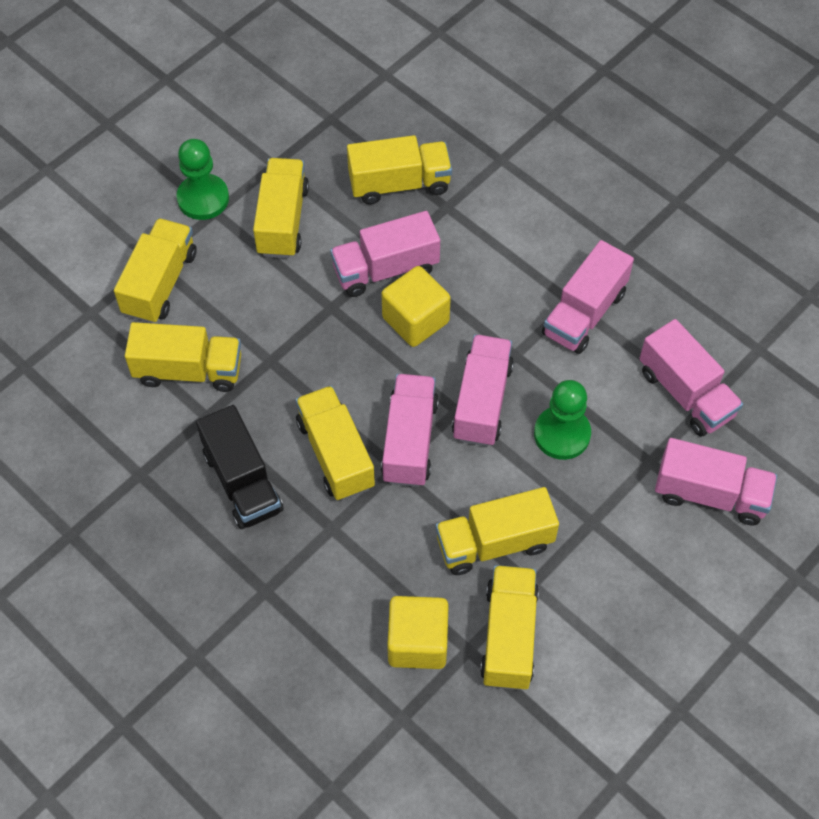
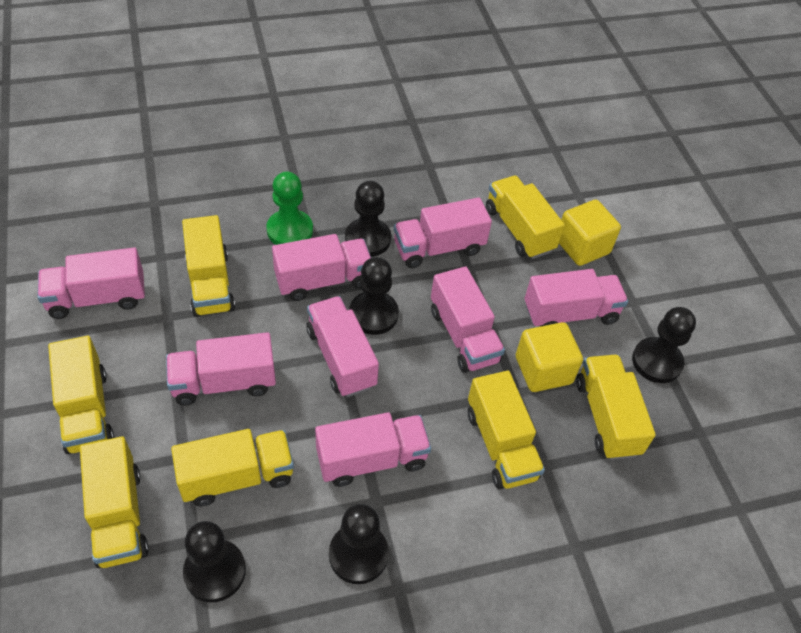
black pawn: none = 0 -> [183,521,246,602] [329,504,389,584] [345,181,391,257] [349,257,399,335] [632,307,696,383] = 5
black truck: [196,405,283,529] = 1 -> none = 0
green pawn: [176,139,229,220] [534,380,591,460] = 2 -> [266,172,313,245] = 1
pink truck: [330,211,440,297] [381,374,439,487] [452,334,514,446] [542,240,634,354] [639,319,743,436] [655,438,777,525] = 6 -> [38,248,145,319] [166,332,276,405] [272,234,371,301] [306,296,379,397] [315,412,431,487] [394,197,492,268] [431,266,505,373] [525,269,628,327] = 8

